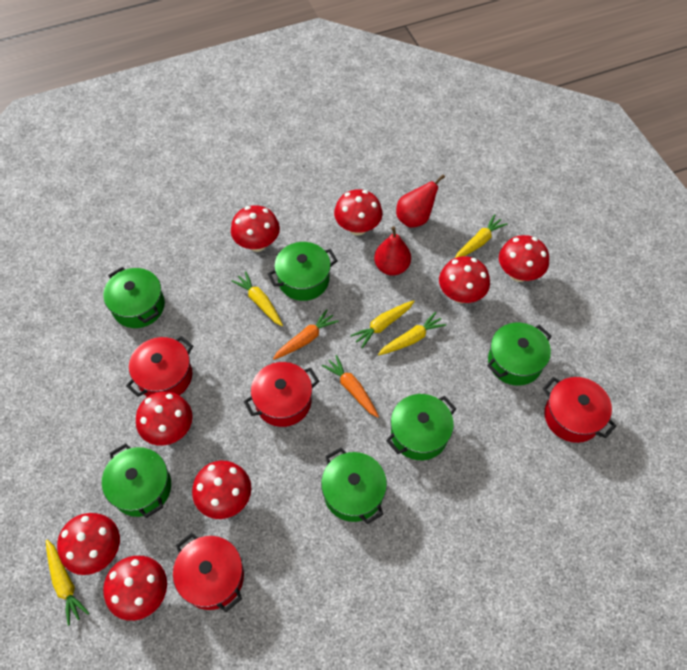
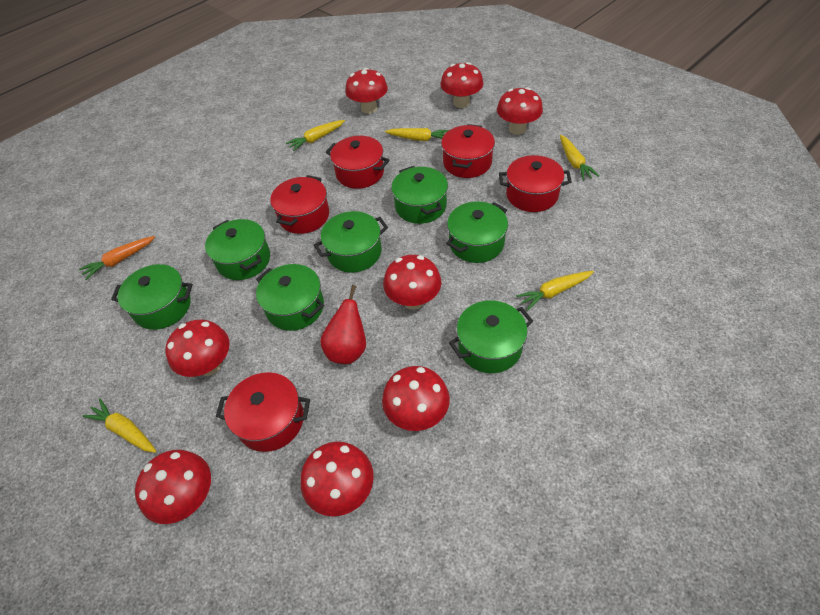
green pot: [102,443,171,518] [103,267,165,328] [268,242,337,301] [321,448,387,524] [386,394,457,460] [487,323,552,386] = 6 -> [111,264,193,330] [205,219,270,280] [256,264,324,331] [314,211,388,273] [391,166,448,224] [446,202,508,263] [449,300,533,373] = 7
orange carrot: [273,310,339,360] [322,355,379,418] = 2 -> [79,236,155,280] = 1
red pear: [374,226,411,276] [396,175,445,228] = 2 -> [320,285,366,364] = 1
red pot: [126,336,193,397] [173,533,244,612] [244,362,319,427] [543,377,616,443] = 4 -> [216,372,310,452] [270,175,329,234] [326,136,390,189] [441,124,495,178] [499,155,572,212] = 5

